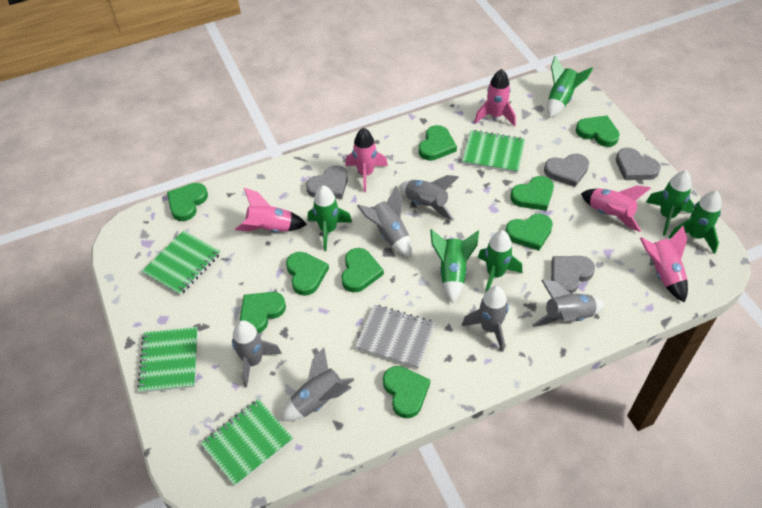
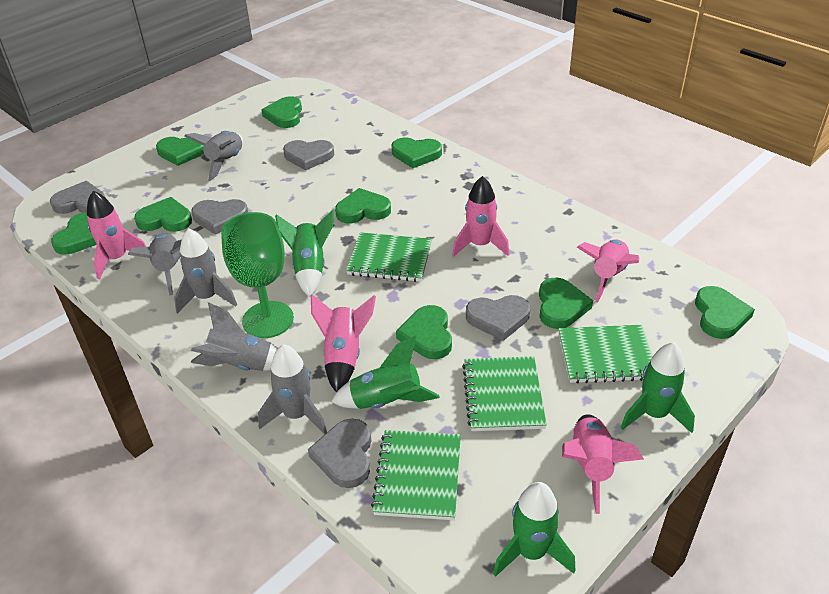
green goblet: none = 0 -> [221,212,294,338] = 1
green rocket: [308,186,352,251] [430,229,479,303] [478,230,522,293] [547,55,593,118] [646,170,694,236] [669,191,722,254] = 6 -> [275,210,334,297] [331,335,440,409] [493,482,575,577] [620,342,695,433] = 4
grey heart: [306,165,348,199] [544,154,589,187] [551,256,595,294] [616,148,661,180] = 4 -> [50,181,106,214] [192,199,248,235] [283,140,335,170] [308,419,371,488] [466,295,530,341] = 5
grey notebook: [355,304,435,369] = 1 -> none = 0
grey rocket: [232,320,282,388] [281,347,354,421] [357,186,412,257] [399,175,459,221] [462,286,509,352] [532,280,605,327] = 6 -> [128,233,182,296] [174,228,237,314] [184,131,243,181] [191,302,278,371] [258,344,327,434] = 5

